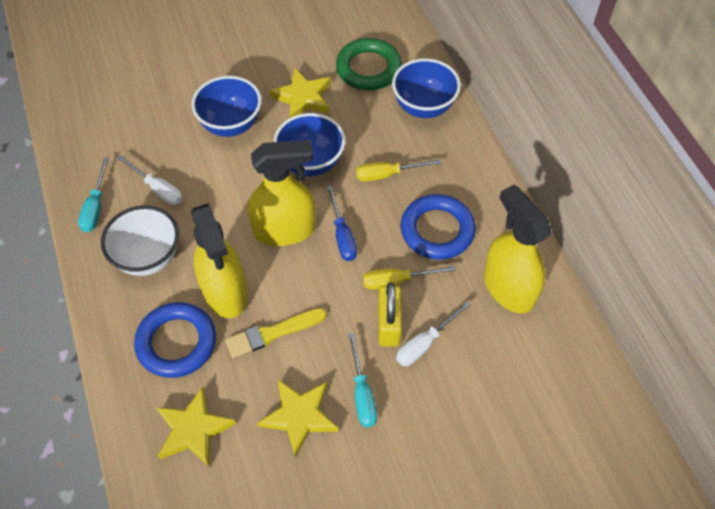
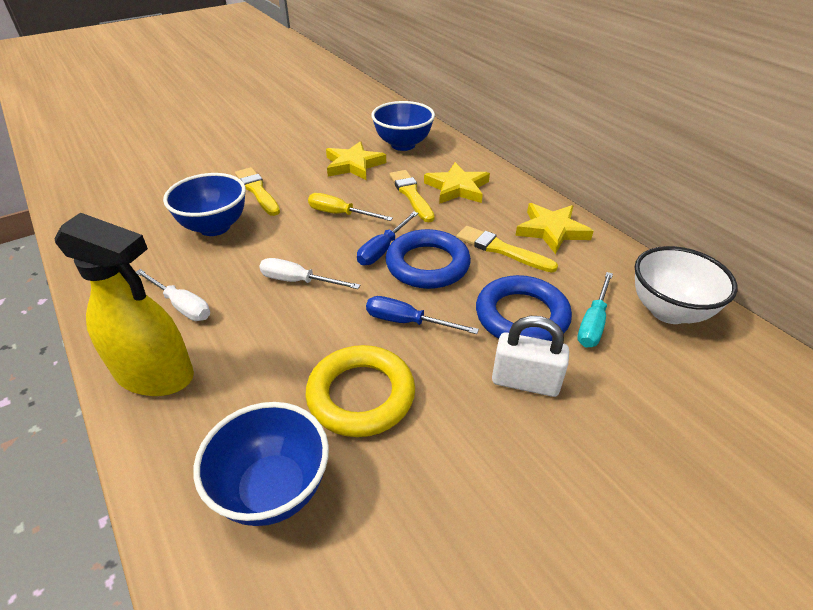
blue screwdriver: [327,185,357,261] = 1 -> [357,212,418,265] [366,296,479,334] = 2
green ring: [336,38,402,90] = 1 -> none = 0
turquoise screwdriver: [78,158,109,232] [348,333,377,427] = 2 -> [577,272,613,348] = 1
white padlock: none = 0 -> [492,316,569,397] = 1
yellow brush: [225,308,327,358] = 1 -> [235,167,280,216] [390,170,435,222] [456,226,558,273] = 3
yellow padlock: [378,283,402,347] = 1 -> none = 0
yellow ring: none = 0 -> [305,345,415,437] = 1
yellow screwdriver: [356,159,441,182] [363,266,456,290] = 2 -> [308,193,393,221] = 1
yellow spray bottle: [191,203,248,318] [248,140,316,246] [484,185,551,314] = 3 -> [54,213,194,396] = 1

